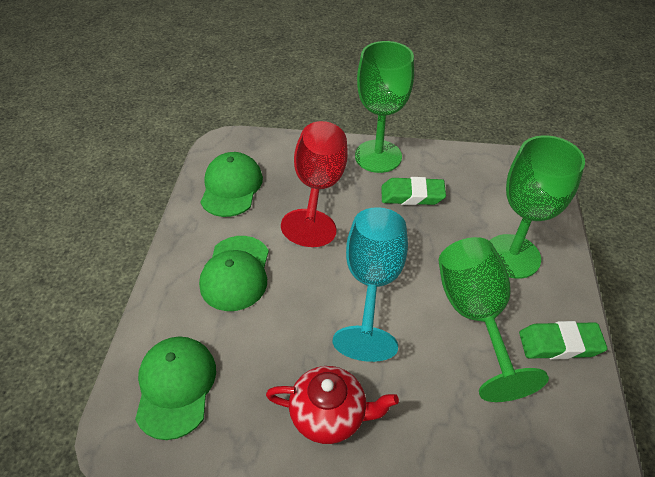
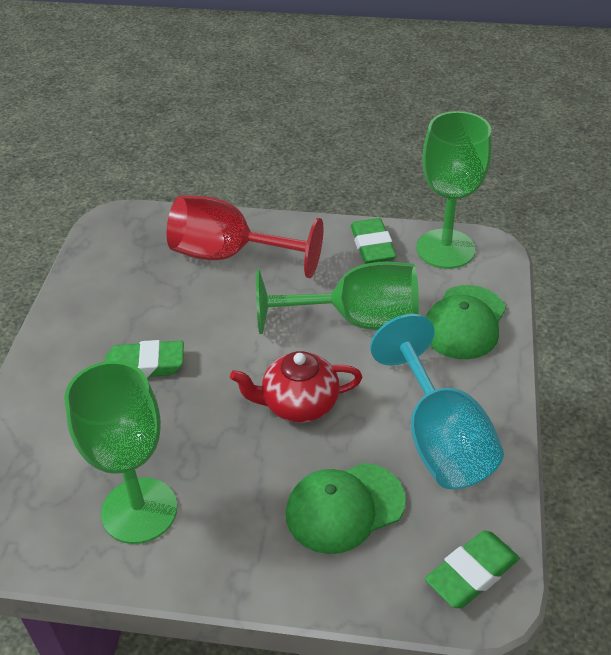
green cap: [135,336,216,440] [199,236,269,311] [201,152,263,217] = 3 -> [286,463,406,554] [426,285,506,359] = 2
green eraser: [381,177,446,205] [519,321,607,360] = 2 -> [105,340,184,378] [350,218,397,264] [425,531,520,608] = 3

